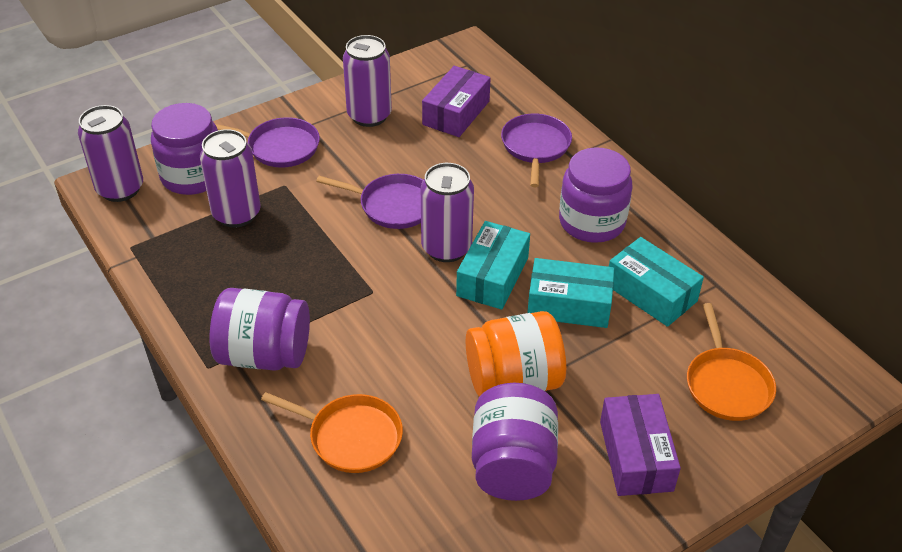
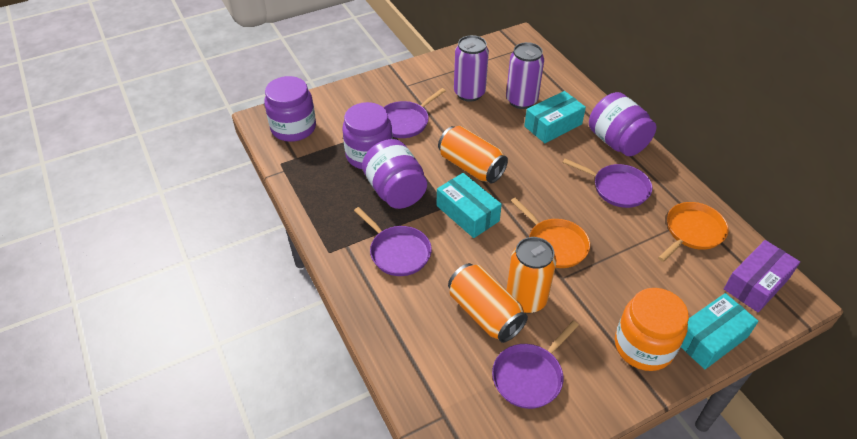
orange can: none = 0 -> [438,126,508,183] [448,263,528,343] [506,237,556,313] = 3
purple box: [422,66,490,137] [600,394,681,496] = 2 -> [724,240,800,312] = 1
purple can: [78,105,143,202] [200,129,261,227] [343,35,392,127] [421,163,474,262] = 4 -> [454,35,489,102] [506,42,544,109] = 2
purple pan: [215,117,320,168] [316,174,423,229] [501,114,572,187] = 3 -> [354,207,432,276] [384,88,446,138] [492,321,579,409] [562,159,652,208] = 4

